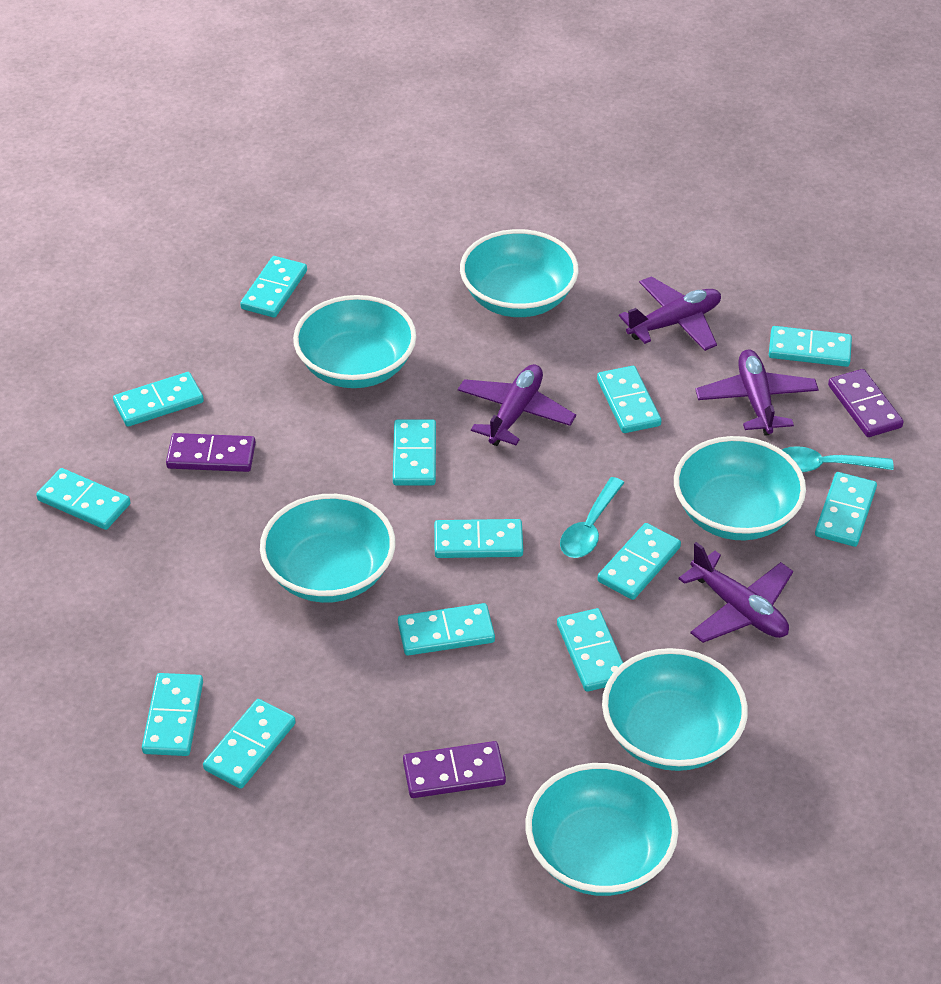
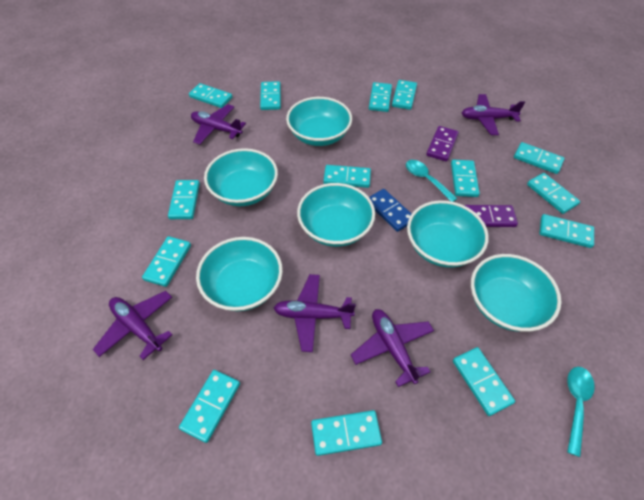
blue domino: none = 0 -> [369,189,412,232] = 1
purple domino: [166,433,256,472] [403,741,506,798] [828,369,904,437] = 3 -> [426,126,459,162] [465,205,518,227] = 2
purple plane: [458,364,576,446] [619,276,721,351] [678,542,793,643] [695,350,819,435] = 4 -> [93,291,173,360] [191,104,246,145] [274,274,356,352] [351,309,434,387] [462,94,525,135] = 5
turquoise domino: [36,468,131,530] [113,372,204,427] [142,673,203,756] [203,699,296,789] [240,256,307,318] [393,419,436,486] [398,603,495,656] [434,519,523,558] [557,608,623,692] [597,366,661,433] [597,523,681,600] [769,326,852,367] [815,472,877,547] = 13 -> [142,236,191,287] [168,180,200,219] [179,370,240,443] [189,83,232,108] [260,81,281,110] [311,410,382,456] [323,165,371,188] [369,82,392,112] [392,80,417,110] [451,160,480,197] [453,347,515,416] [514,142,565,174] [527,173,580,214] [539,214,594,248] = 14

